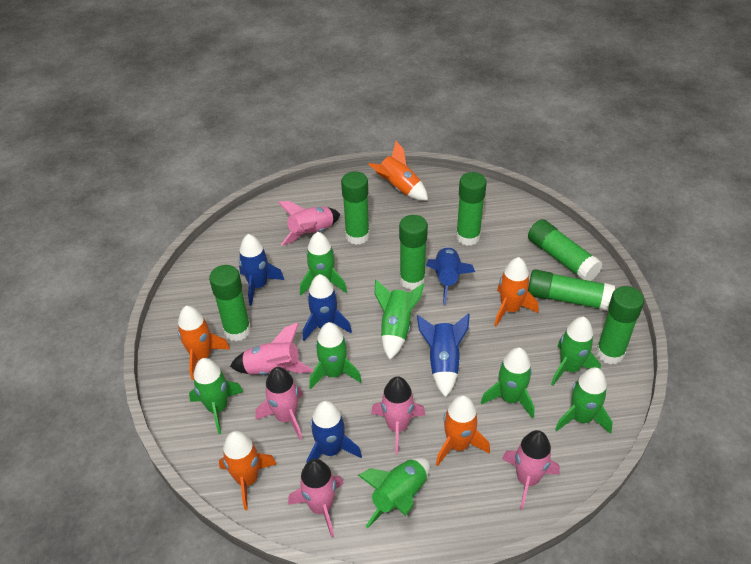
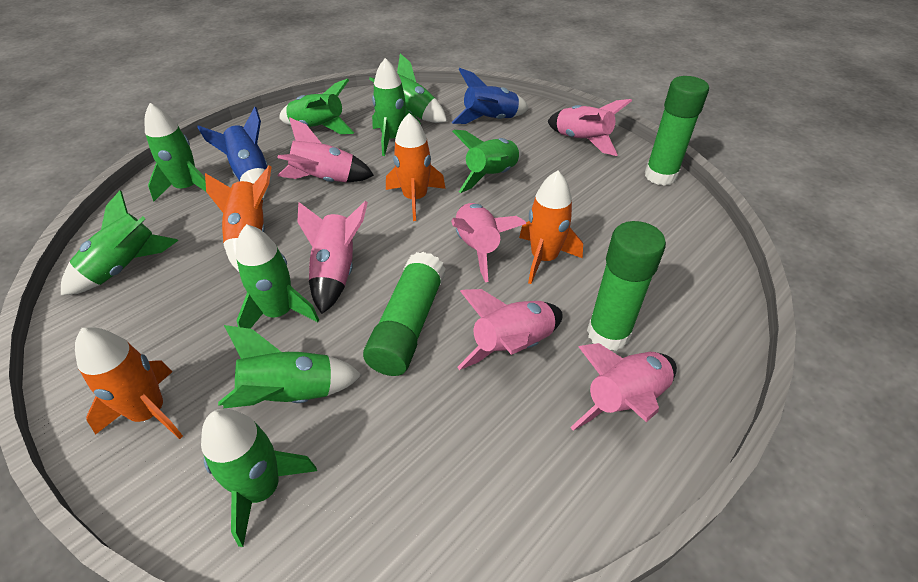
blue rocket: [239,234,284,306] [303,274,352,341] [307,401,362,462] [417,313,470,397] [426,247,475,305] = 5 -> [197,107,269,198] [452,68,529,124] = 2
green glue stick: [209,265,251,341] [341,172,370,245] [399,215,428,290] [456,172,487,246] [528,219,603,281] [528,269,615,311] [596,286,644,364] = 7 -> [363,252,446,376] [587,221,666,351] [645,76,709,186] = 3
green rocket: [189,358,243,434] [300,232,347,295] [309,322,362,389] [358,458,430,528] [375,280,424,360] [481,347,535,419] [551,317,601,386] [555,367,613,434] = 8 -> [61,191,179,295] [144,103,206,201] [201,409,317,547] [218,325,362,408] [236,224,319,329] [279,78,354,134] [369,53,447,123] [372,58,421,156] [452,130,521,193] = 9
orange rocket: [178,306,230,380] [219,431,277,510] [368,141,428,201] [436,395,490,466] [494,257,538,326] = 5 -> [75,327,183,439] [205,166,272,272] [386,113,446,221] [519,170,583,284] = 4

